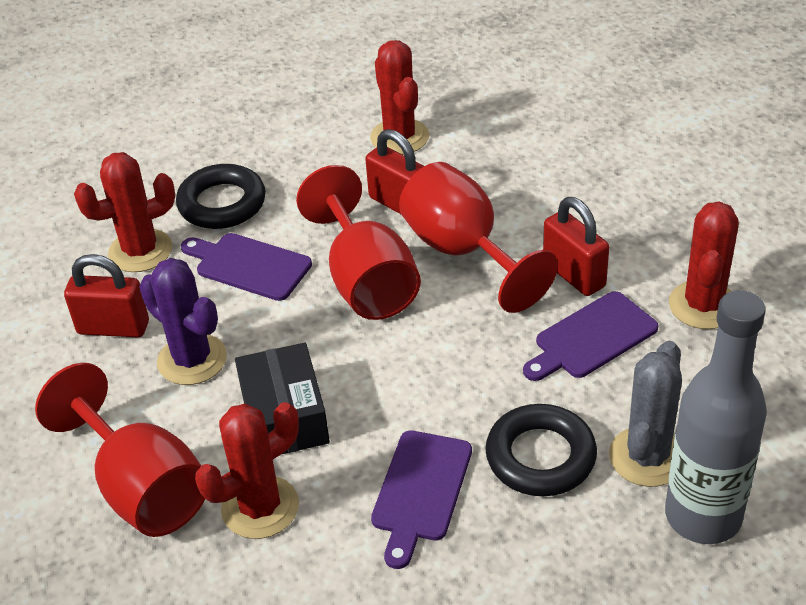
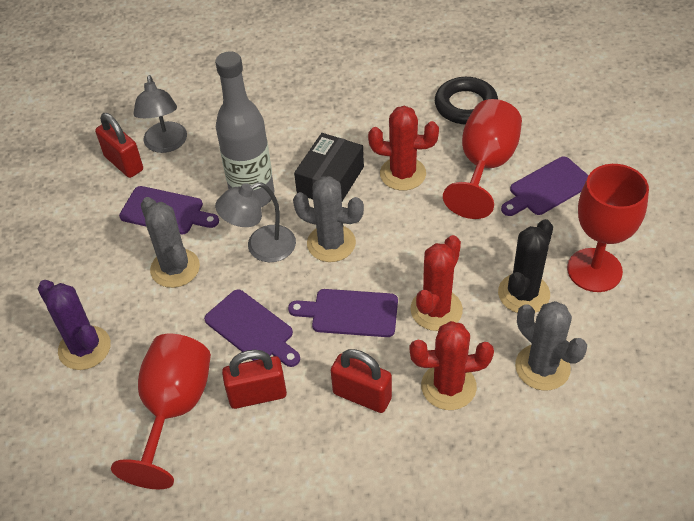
black cactus: none = 0 -> [498,219,553,313] = 1
black ring: [176,164,266,229] [485,404,597,496] = 2 -> [435,77,498,124] = 1
grey cactus: [609,341,682,487] = 1 -> [141,197,200,288] [293,176,364,262] [515,301,587,391] = 3
grey lamp: none = 0 -> [133,75,187,153] [215,182,296,262] = 2
purple cutting board: [181,233,312,301] [371,430,472,569] [523,291,658,381] = 3 -> [119,186,219,234] [204,289,300,367] [288,289,398,337] [501,157,589,216] = 4
red cactus: [74,152,175,272] [195,402,299,539] [370,40,429,155] [669,201,739,329] = 4 -> [368,106,439,191] [410,321,494,410] [411,235,463,331] = 3

